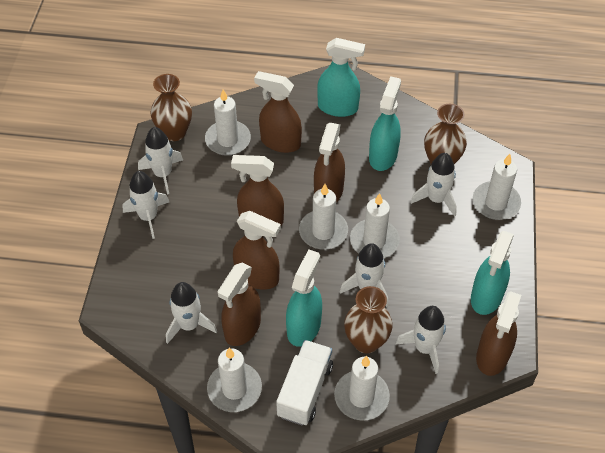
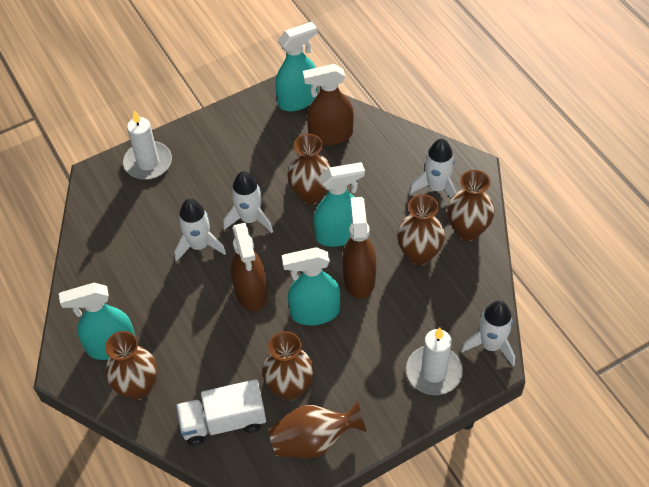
brown spray bottle: [217,263,261,346] [231,155,284,225] [233,211,281,290] [254,71,302,153] [314,123,345,202] [476,291,521,376] = 6 -> [231,223,268,312] [303,64,354,145] [343,197,376,299] = 3
brown vase: [151,74,192,141] [344,286,393,353] [424,104,467,164] = 3 -> [105,331,157,400] [262,331,314,401] [269,401,366,458] [287,134,331,205] [397,194,445,265] [447,170,495,241] = 6
white candle: [205,89,251,156] [207,348,262,412] [299,184,348,250] [334,356,390,421] [350,193,400,258] [473,154,521,220] = 6 -> [123,110,172,180] [406,328,463,395] = 2
white rocket: [122,171,169,239] [138,127,183,195] [166,282,217,344] [340,243,388,307] [395,306,446,374] [410,153,457,217] = 6 -> [175,198,226,262] [223,171,273,233] [410,139,457,198] [461,300,515,366] = 4

